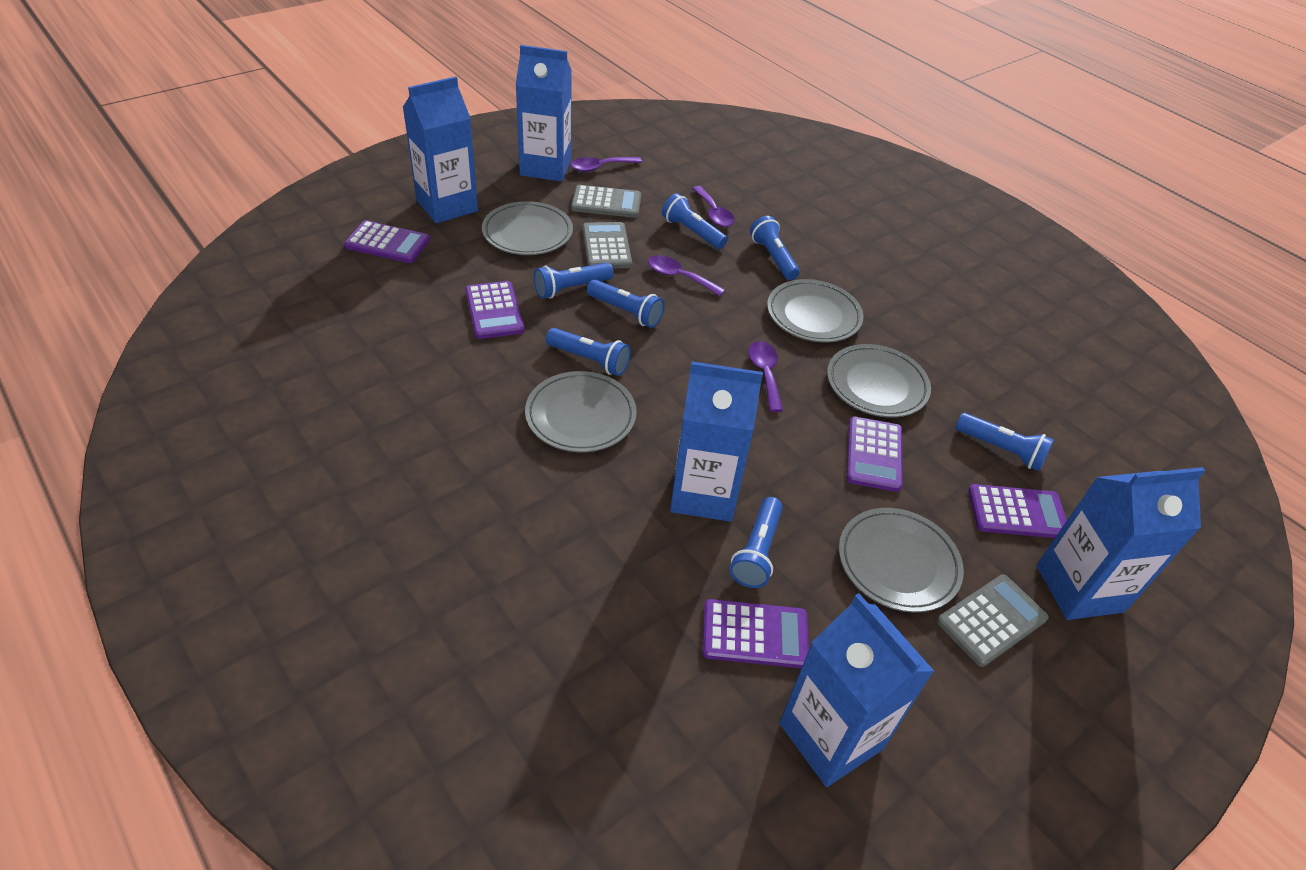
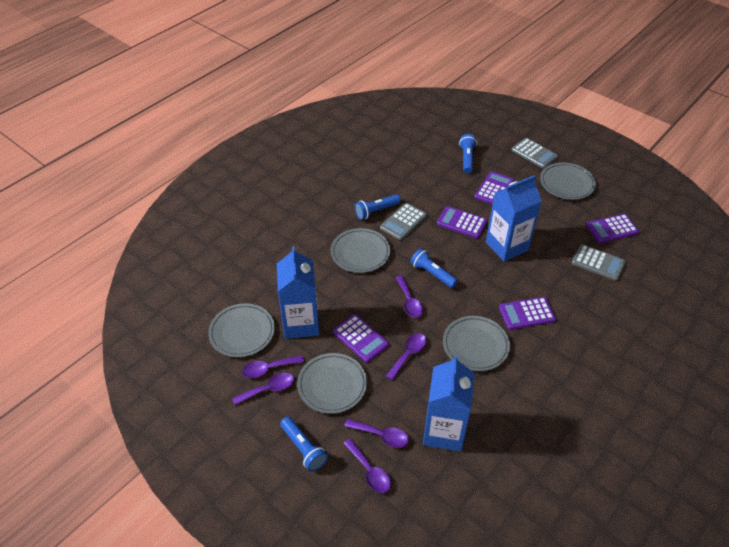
blue carton: [403,77,478,223] [516,45,572,182] [670,361,763,522] [779,593,934,787] [1036,467,1206,620] = 5 -> [277,247,319,339] [423,355,475,451] [486,175,542,262] = 3
blue flashlight: [534,263,614,299] [546,328,631,376] [587,279,665,328] [662,193,727,249] [730,497,783,588] [750,216,800,280] [955,413,1054,471] = 7 -> [280,417,328,471] [355,194,401,220] [410,248,458,288] [459,134,477,173] = 4
purple spoon: [571,157,642,172] [648,255,725,296] [692,186,735,227] [748,341,783,412] = 4 -> [232,373,294,405] [242,355,304,378] [343,438,391,493] [344,419,409,448] [386,333,426,380] [395,275,423,318] = 6

